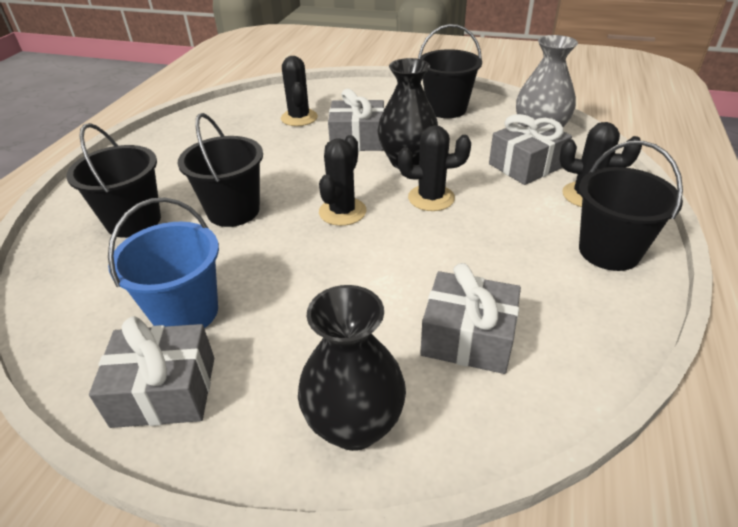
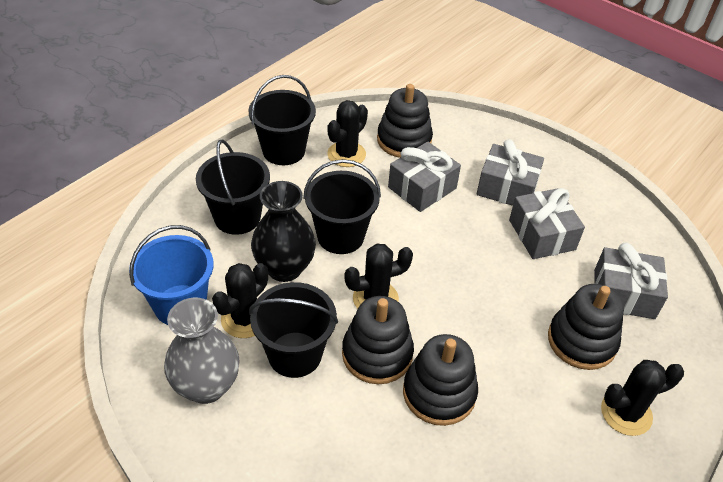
black stacking toy: none = 0 -> [342,296,414,384] [377,84,433,158] [403,334,478,426] [548,284,624,370] = 4
black vase: [298,285,406,451] [377,58,438,169] = 2 -> [251,181,316,282] = 1

